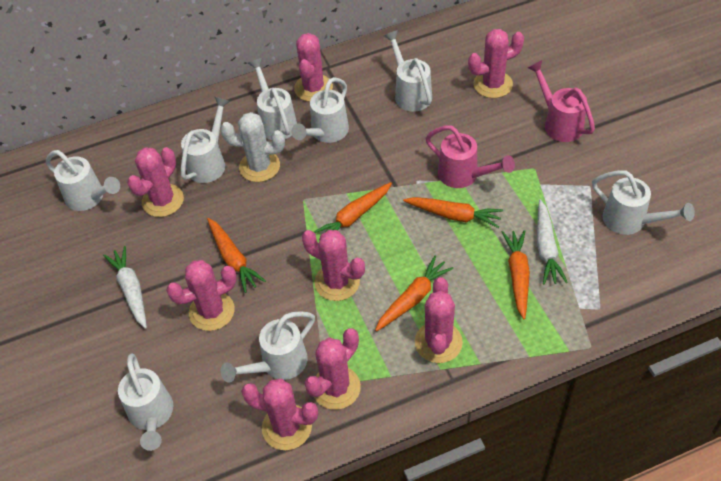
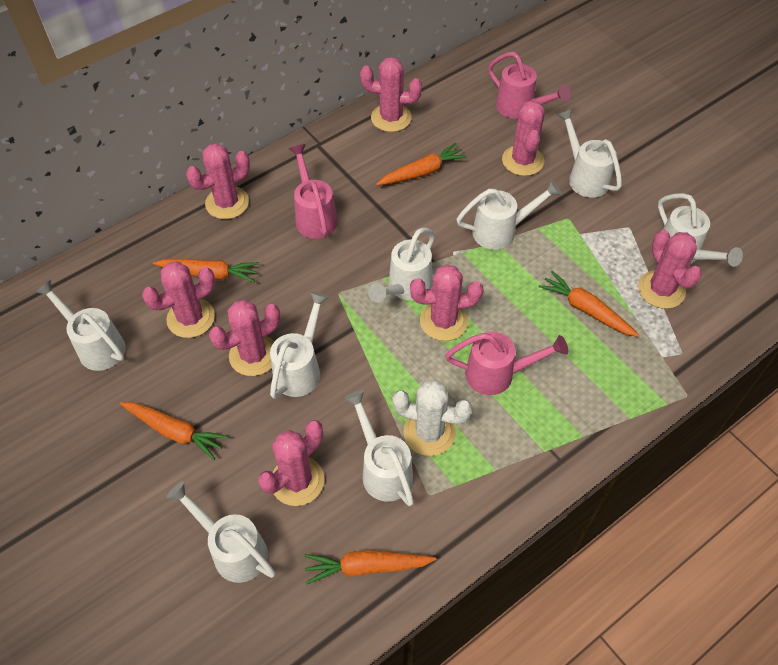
pink watering can: [426,125,515,188] [528,60,595,142] = 2 -> [289,144,338,239] [445,332,568,395] [488,52,571,119] = 3
white carrot: [103,246,147,329] [537,200,568,284] = 2 -> none = 0

